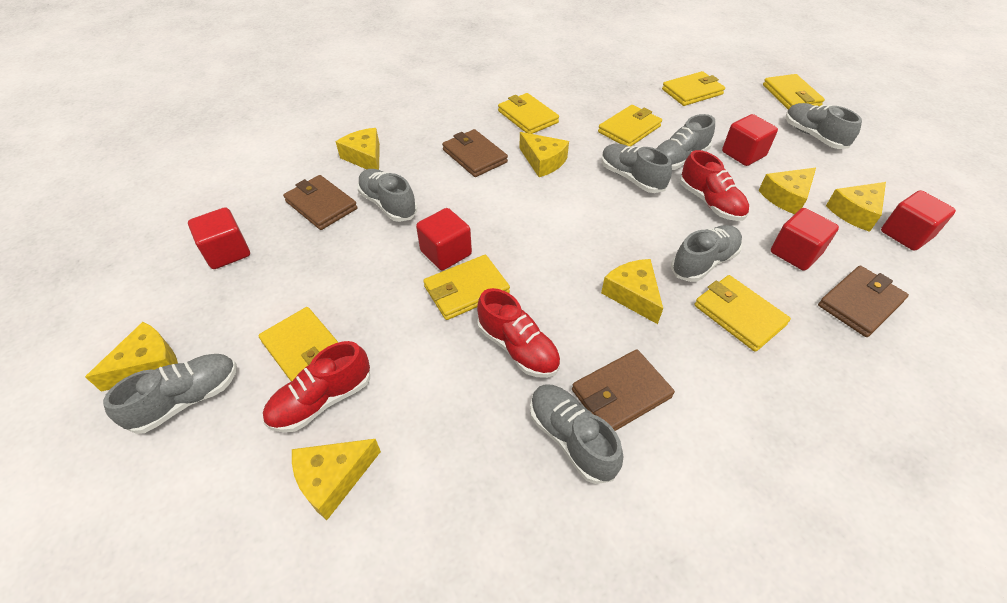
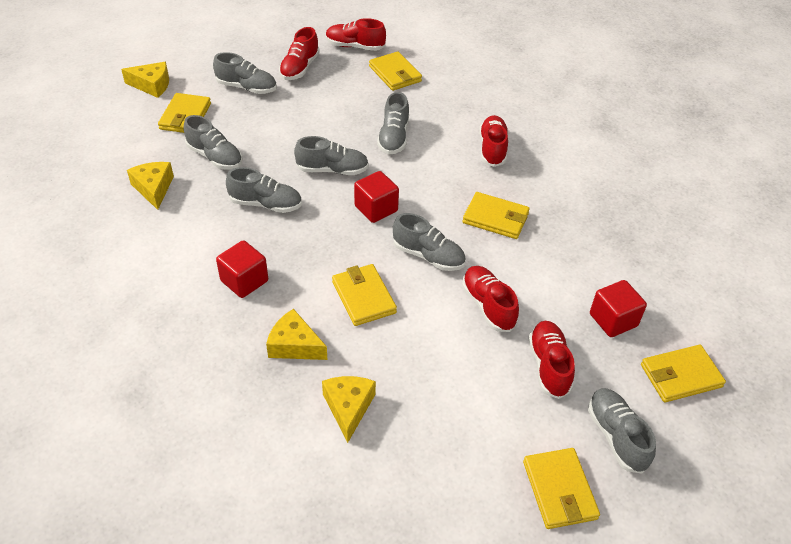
brown wallet: [283,175,357,230] [442,129,508,177] [572,349,675,431] [818,266,909,337] = 4 -> none = 0
red cube: [188,207,250,269] [416,208,472,270] [722,114,778,166] [771,208,839,271] [881,190,956,251] = 5 -> [216,240,268,298] [354,171,399,223] [590,280,647,337] = 3
red shoe: [263,341,370,433] [477,288,560,378] [680,150,749,221] = 3 -> [279,27,320,80] [326,18,386,51] [462,266,519,332] [479,115,508,167] [529,321,575,399] = 5
yellow cheese: [85,322,178,392] [292,439,381,520] [336,128,380,170] [519,132,569,177] [601,259,663,324] [759,168,816,214] [826,182,886,232] = 7 -> [121,62,169,98] [127,162,174,210] [266,309,327,360] [322,376,376,443] = 4
yellow wallet: [258,307,339,382] [423,255,510,320] [498,93,559,134] [598,105,662,147] [662,71,725,106] [694,275,791,352] [763,74,825,109] = 7 -> [158,93,211,133] [332,264,397,326] [369,52,422,91] [463,192,530,239] [523,448,600,529] [641,345,726,402] = 6

